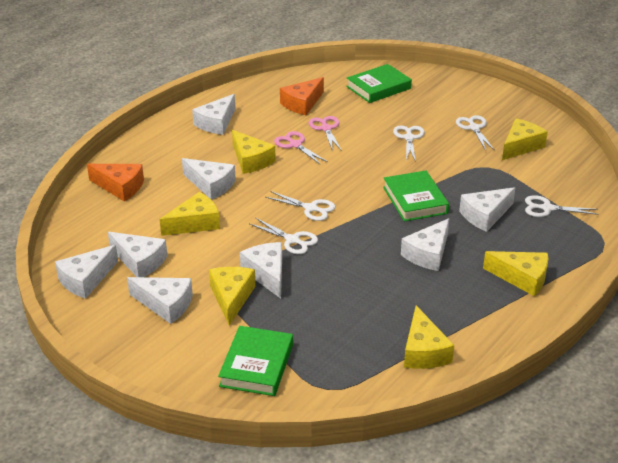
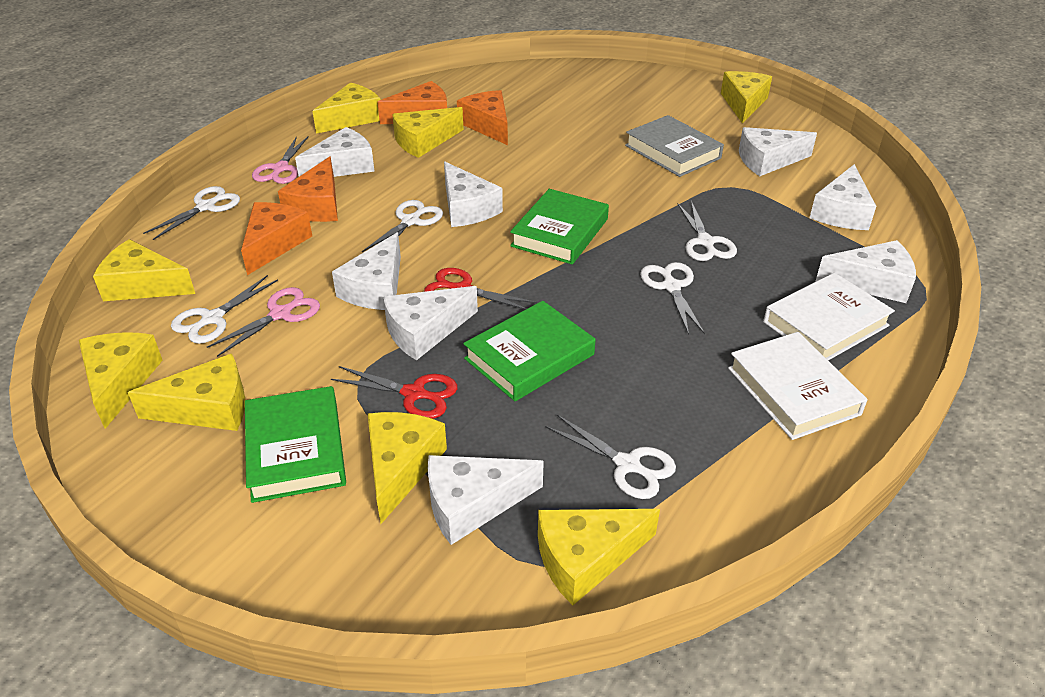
grey book: none = 0 -> [625,115,724,177] = 1
orange cheese: [87,164,144,202] [280,77,324,115] = 2 -> [241,202,312,275] [278,157,338,222] [377,81,447,124] [457,90,508,145] = 4
red scissors: none = 0 -> [331,366,457,419] [424,268,537,310] = 2
white book: none = 0 -> [728,332,868,440] [763,272,895,361] = 2
white scissors: [249,218,318,254] [265,191,335,221] [393,125,425,162] [456,115,495,151] [525,195,599,217] = 5 -> [143,186,240,240] [171,275,278,344] [362,200,443,252] [545,414,676,499] [640,262,705,335] [677,201,737,261] = 6
yellow cheese: [160,192,220,236] [209,267,256,326] [232,130,276,174] [404,305,454,369] [483,251,548,296] [502,118,548,160] = 6 -> [79,332,163,429] [93,239,195,301] [128,354,245,431] [312,82,381,134] [368,412,447,524] [392,107,463,158] [538,509,660,605] [721,71,772,124] = 8

